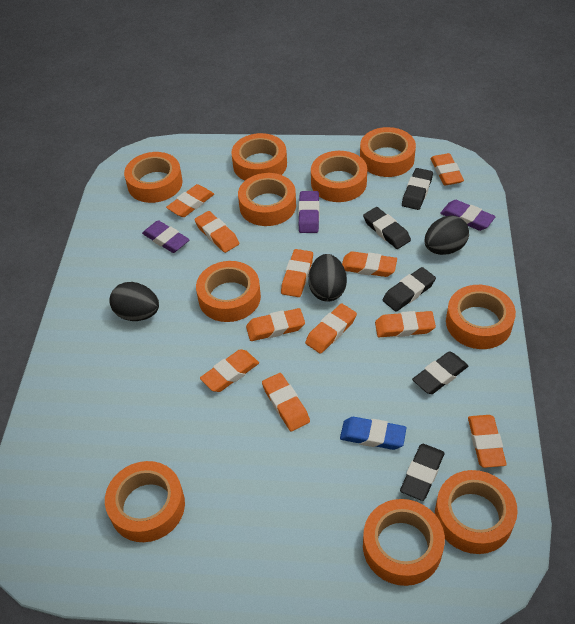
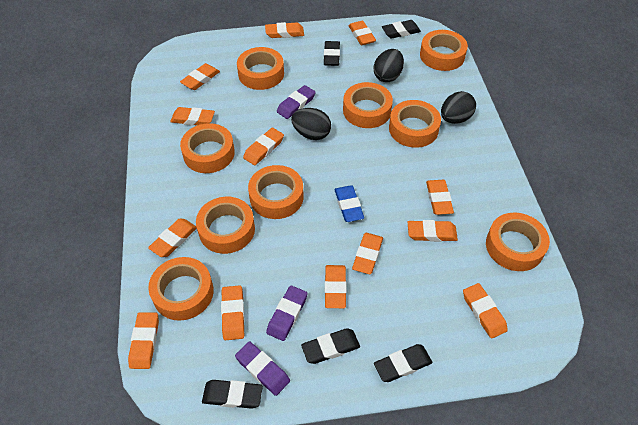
orange eraser: [166,184,214,217] [194,211,239,253] [200,349,259,392] [246,308,305,341] [262,373,310,431] [281,249,313,297] [305,303,357,354] [342,251,397,277] [375,311,436,337] [430,153,464,186] [468,415,507,468] = 11 -> [128,312,159,369] [148,219,197,257] [170,107,215,126] [180,63,220,90] [221,285,245,340] [243,128,284,165] [265,22,304,38] [325,265,347,308] [349,21,376,45] [352,233,383,274] [408,220,458,242] [426,180,454,215] [463,283,508,339] = 13
orange tape: [105,461,185,542] [124,152,183,203] [196,261,261,322] [231,133,287,180] [238,173,296,226] [311,151,367,202] [360,127,416,177] [363,499,445,586] [435,470,518,554] [446,285,516,349] = 10 -> [148,257,214,321] [180,123,235,173] [196,197,255,254] [237,47,284,90] [248,165,304,219] [343,82,393,128] [389,100,441,148] [420,30,468,71] [486,213,550,271] = 9

